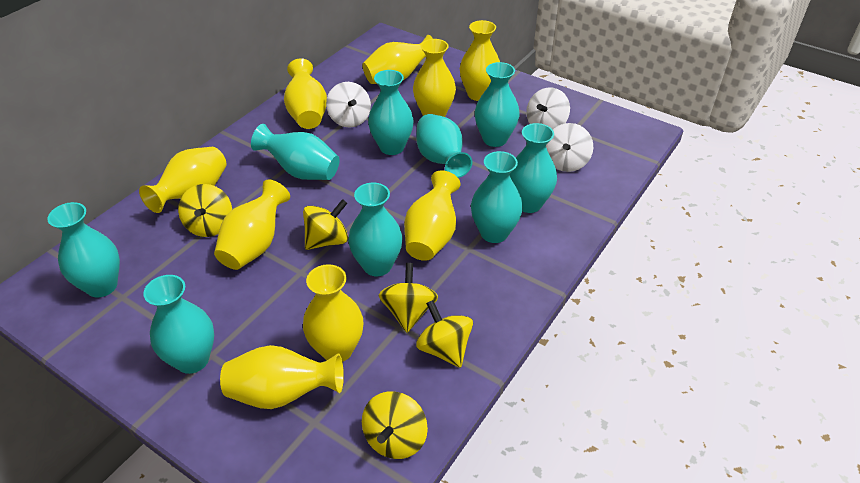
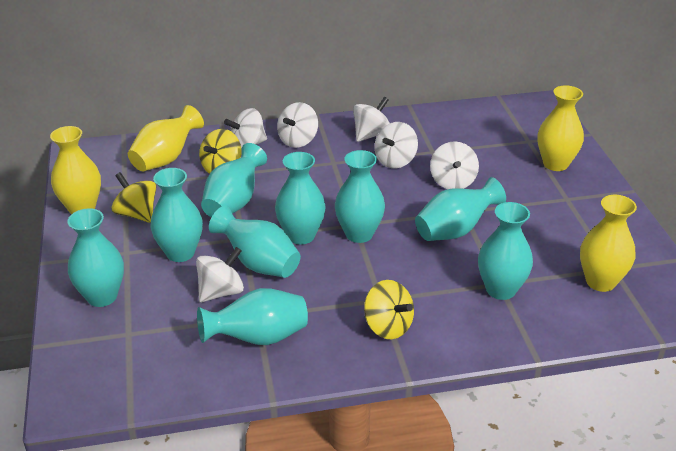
white spinning top: [326,82,371,128] [526,88,570,129] [546,123,593,172] = 3 -> [196,247,244,302] [224,108,267,149] [277,102,318,148] [353,97,390,142] [374,122,418,168] [430,141,479,189] = 6
yellow spinning top: [178,184,232,237] [303,199,348,250] [362,391,428,459] [379,263,438,333] [416,300,473,368] = 5 -> [111,172,156,223] [199,129,242,174] [364,280,414,339] = 3
yellow vase: [139,147,227,213] [214,180,290,270] [220,345,344,409] [284,58,327,129] [303,264,363,362] [362,35,433,84] [404,170,461,261] [413,39,456,117] [460,20,500,101] = 9 -> [50,126,101,214] [128,105,204,171] [537,85,584,171] [580,195,637,292] = 4

